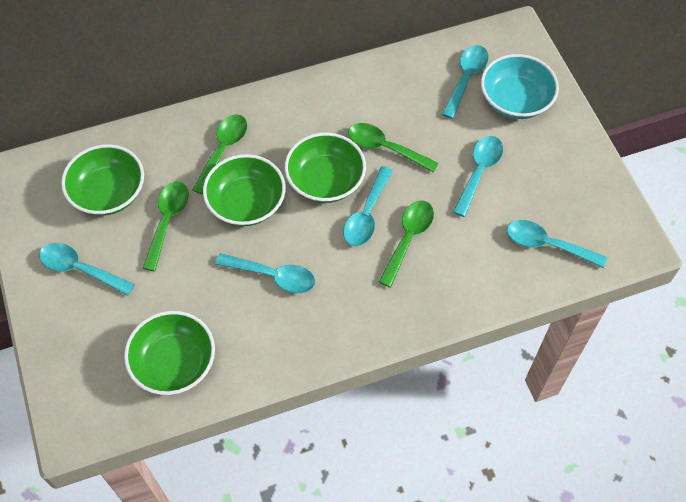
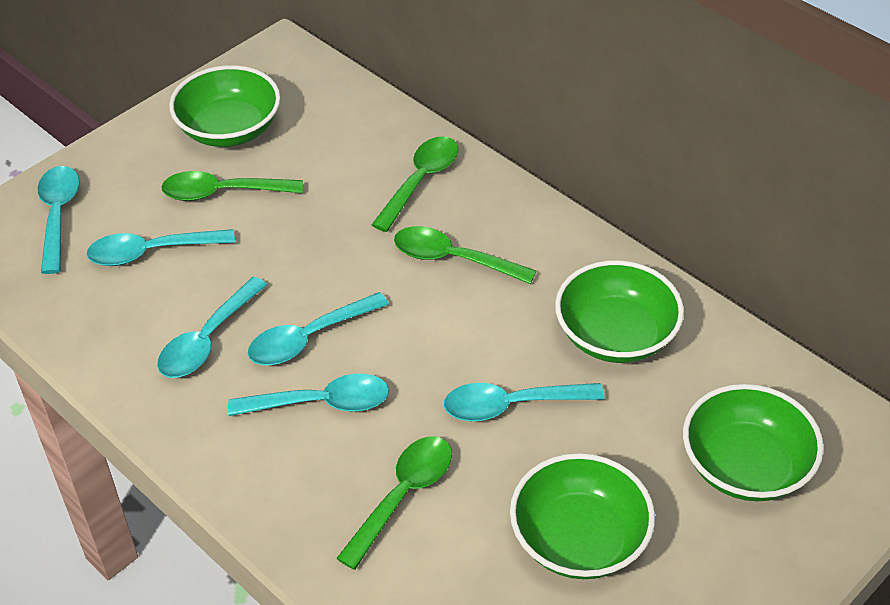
turquoise bowl: [481,54,559,119] = 1 -> none = 0

